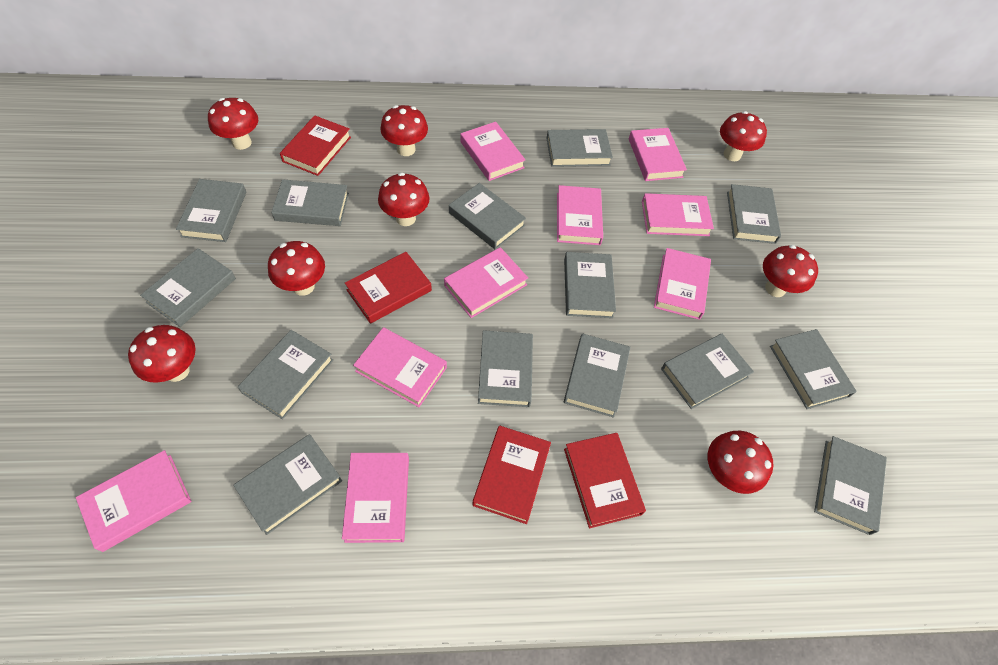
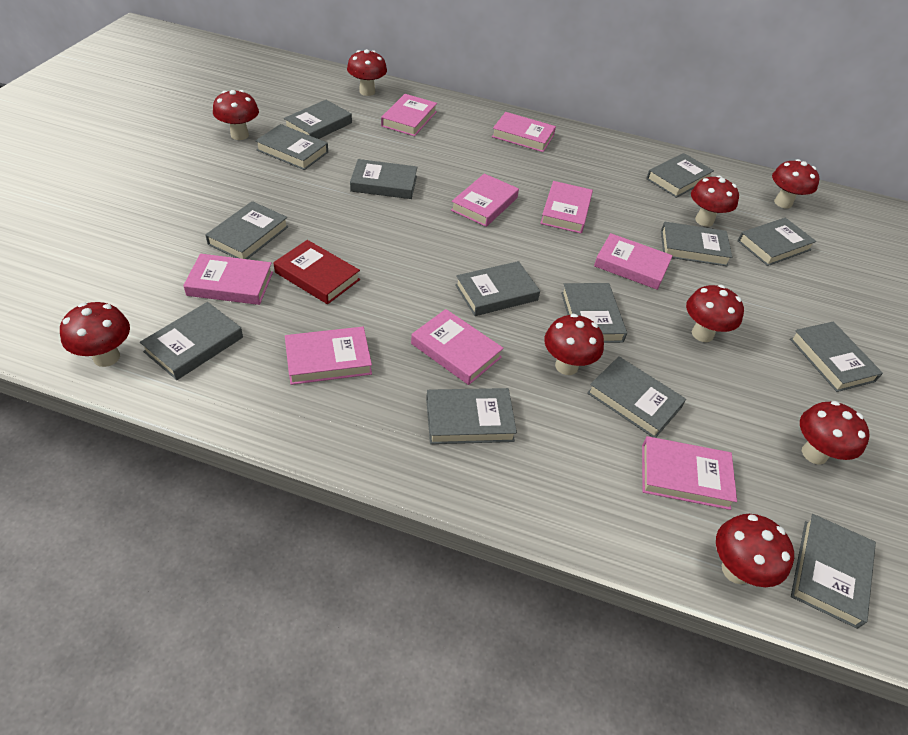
red book: [280,115,351,176] [345,252,432,324] [472,425,551,524] [564,433,646,528] = 4 -> [274,240,360,304] = 1
red mushroom: [128,325,196,383] [208,98,258,150] [268,241,325,296] [378,173,429,226] [380,105,428,156] [708,431,773,494] [720,111,767,161] [763,245,818,297] = 8 -> [60,302,130,367] [213,90,259,140] [347,49,387,96] [544,314,604,375] [686,285,744,342] [691,176,739,227] [716,514,794,587] [772,159,820,208] [800,401,870,465] = 9

